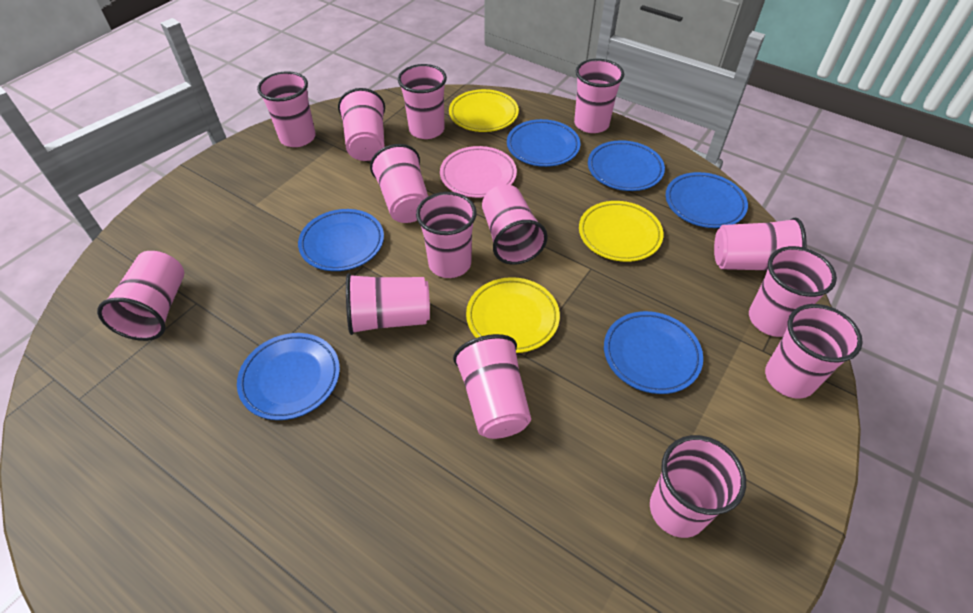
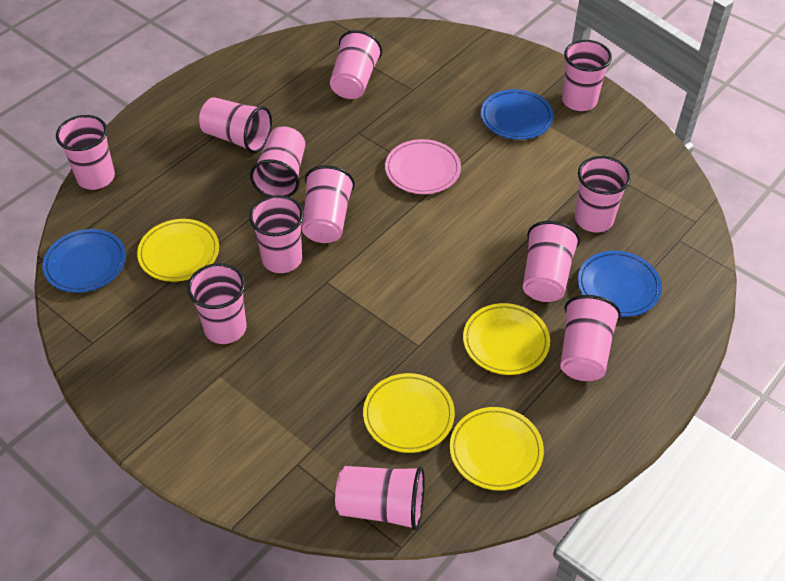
blue plate: [237,333,340,420] [298,209,384,271] [507,119,580,167] [588,140,665,191] [604,311,703,394] [666,172,748,228] = 6 -> [43,229,126,293] [481,89,554,140] [578,251,662,317] = 3
pink cup: [97,251,184,341] [257,71,316,147] [338,88,385,161] [346,273,430,335] [370,144,428,223] [398,64,447,139] [416,192,477,278] [453,334,531,439] [482,185,548,265] [574,59,624,133] [650,435,746,538] [714,218,807,270] [749,246,837,337] [765,304,863,399] = 14 -> [56,115,115,190] [187,263,247,344] [199,97,272,153] [249,195,304,273] [250,126,305,197] [302,165,355,243] [330,30,382,99] [335,466,425,531] [523,221,580,302] [560,295,621,381] [562,40,612,111] [575,156,631,232] = 12
yellow plate: [449,89,519,132] [466,277,560,353] [579,201,664,262] = 3 -> [137,219,219,282] [363,373,455,453] [450,407,544,491] [463,303,550,375] = 4

